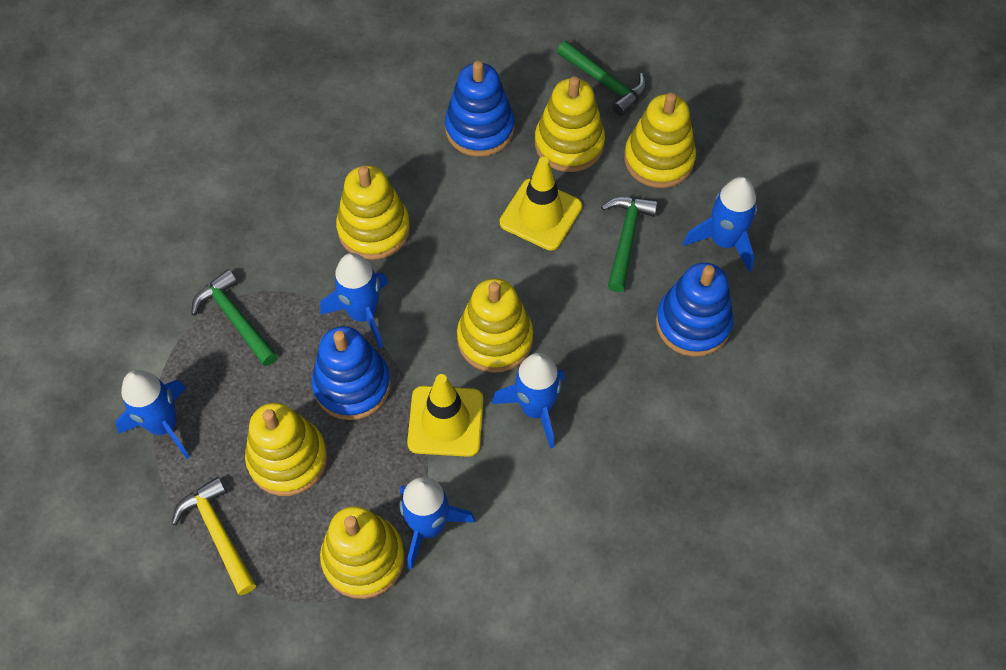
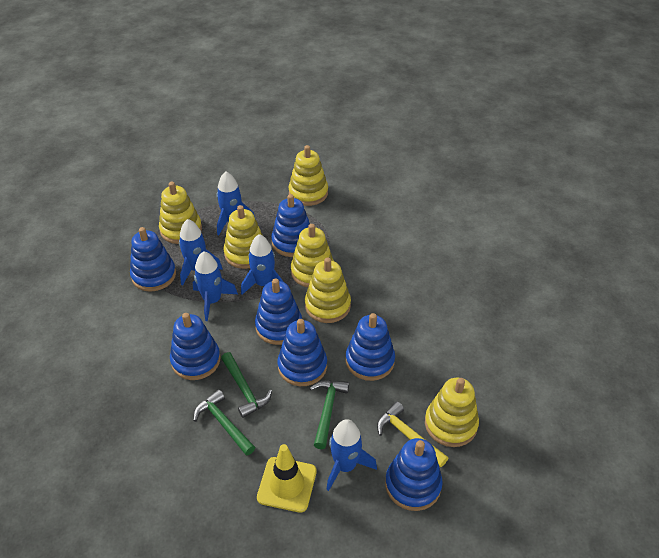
blue stacking toy: [312,326,391,420] [445,61,515,157] [656,262,733,357] = 3 -> [130,227,176,292] [170,313,220,380] [255,278,302,345] [271,194,310,257] [278,319,327,386] [346,313,395,381] [385,438,443,511] = 7
yellow traffic cone: [407,374,483,457] [500,157,582,251] = 2 -> [257,444,317,513] = 1

